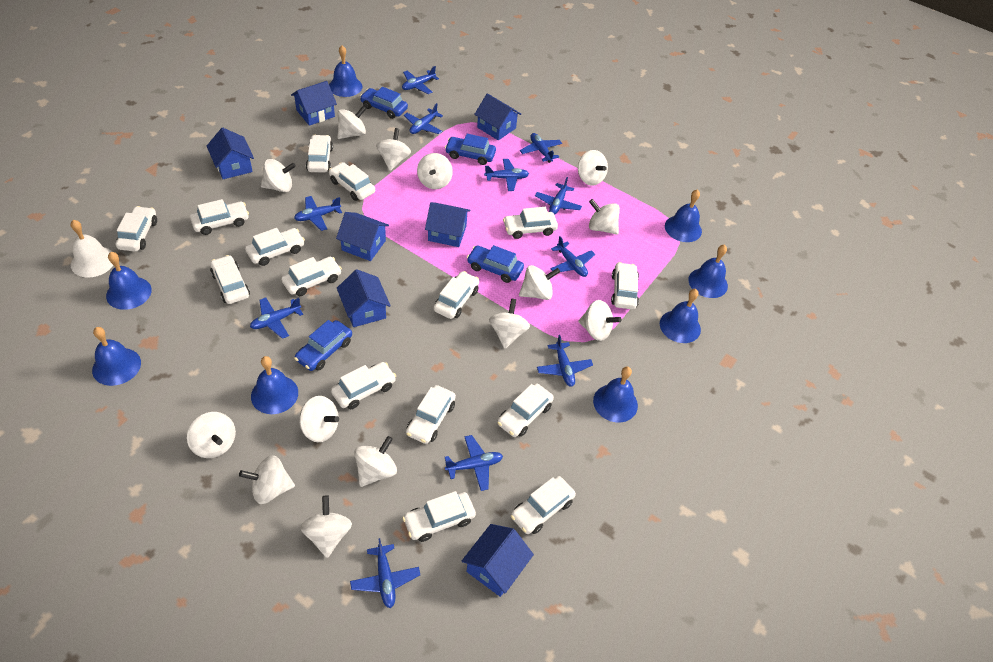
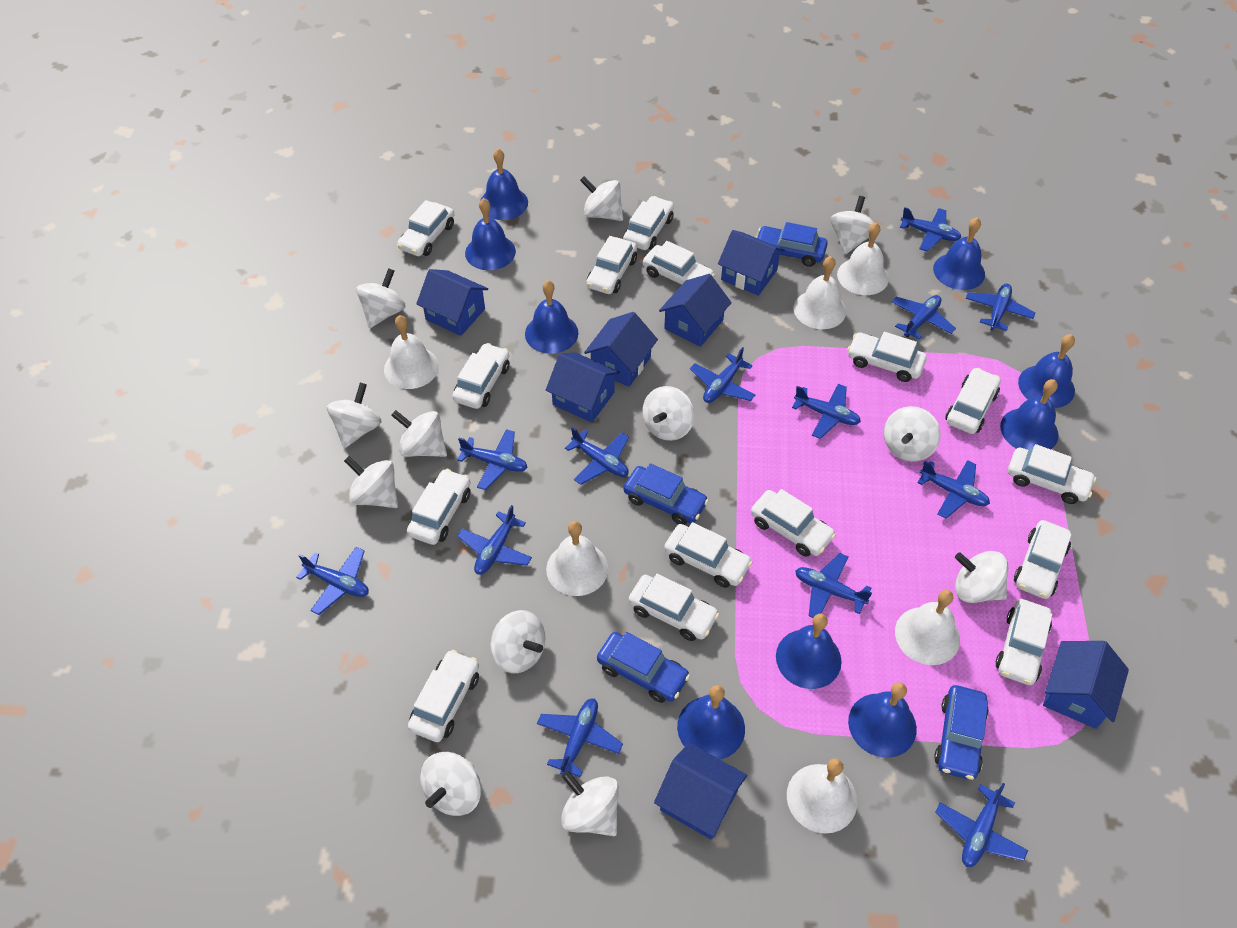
blue bell: [92,327,141,386] [106,252,152,310] [251,356,298,414] [329,45,363,97] [593,367,638,422] [660,289,701,343] [665,189,702,242] [688,245,728,298] = 8 -> [465,198,516,270] [481,149,528,220] [525,280,579,354] [677,685,745,760] [776,614,842,689] [848,682,917,758] [933,217,985,290] [1000,379,1059,450] [1018,334,1075,408] = 9
blue plane: [250,298,303,339] [294,196,342,231] [350,538,420,608] [402,66,439,94] [404,103,443,134] [445,435,503,491] [484,159,529,191] [520,133,562,163] [535,177,582,215] [537,335,593,387] [550,236,595,277] = 11 -> [296,547,369,615] [457,429,528,490] [457,505,532,575] [537,698,623,777] [565,427,629,485] [690,347,755,403] [792,384,861,439] [795,553,872,618] [892,295,956,339] [900,207,961,251] [918,460,990,519] [935,783,1028,867] [966,283,1035,331] = 13
white bell: [71,220,113,277] = 1 -> [384,315,439,389] [546,521,608,596] [787,758,857,833] [793,256,846,329] [837,223,889,295] [895,590,960,665] = 6
white spinning top: [187,412,236,458] [239,455,295,504] [261,159,296,192] [299,396,339,442] [300,495,352,558] [337,106,367,139] [354,436,397,487] [376,128,411,171] [417,153,453,189] [489,298,530,349] [519,265,560,300] [578,150,608,186] [578,300,622,341] [589,199,620,235] = 14 -> [327,383,382,448] [344,456,398,508] [356,268,405,328] [391,410,447,457] [420,752,481,816] [490,610,545,673] [561,771,619,836] [580,176,623,221] [642,386,694,441] [830,196,875,254] [884,406,941,462] [955,551,1008,603] = 12

